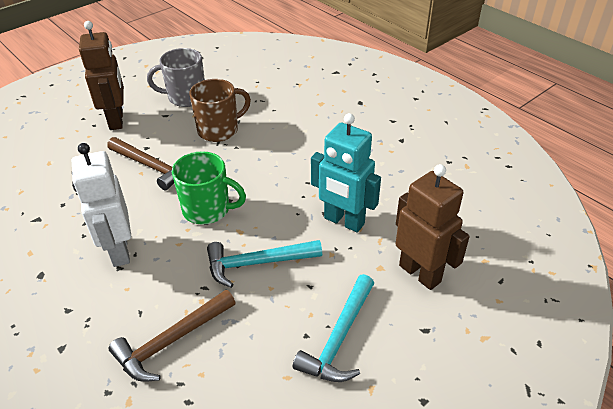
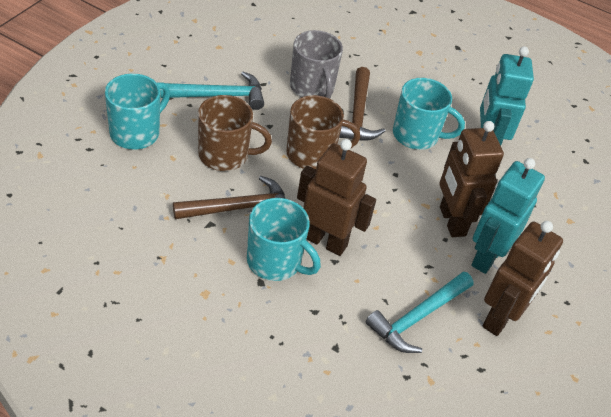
brown mug: [189,79,251,142] = 1 -> [198,95,272,171] [286,95,360,169] = 2
brown robot: [79,21,124,130] [395,164,470,290] = 2 -> [297,139,376,256] [440,121,504,237] [483,221,563,336] = 3
green mug: [172,151,246,225] = 1 -> none = 0
turquoise mug: none = 0 -> [105,73,170,150] [247,198,321,281] [393,78,465,150] = 3
turquoise robot: [311,113,381,233] = 1 -> [471,158,545,274] [480,46,534,145] = 2
white robot: [72,143,131,267] = 1 -> none = 0

